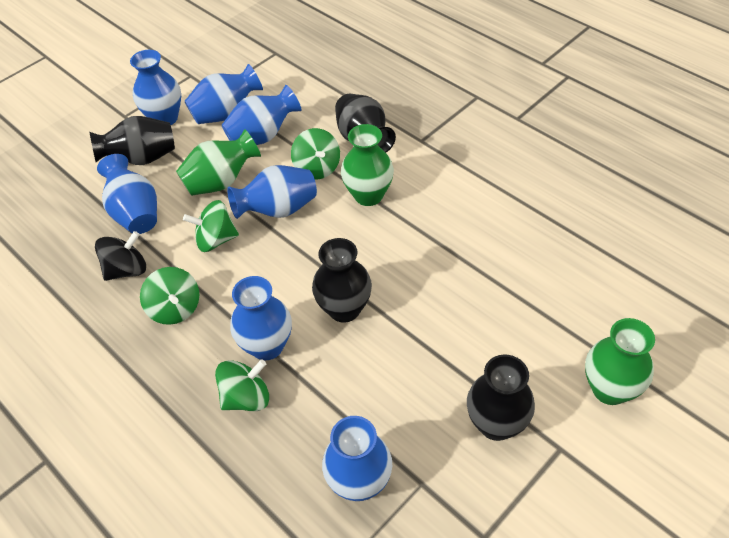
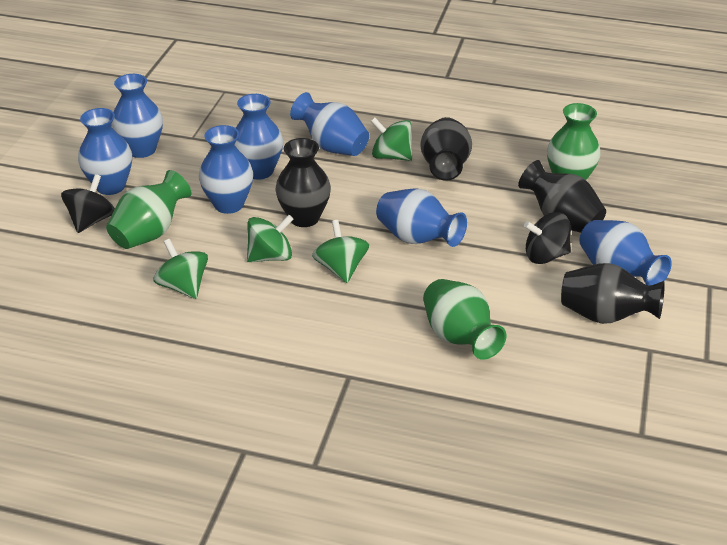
black spinning top: [95,231,146,281] = 1 -> [61,174,115,233] [524,212,571,264] = 2

